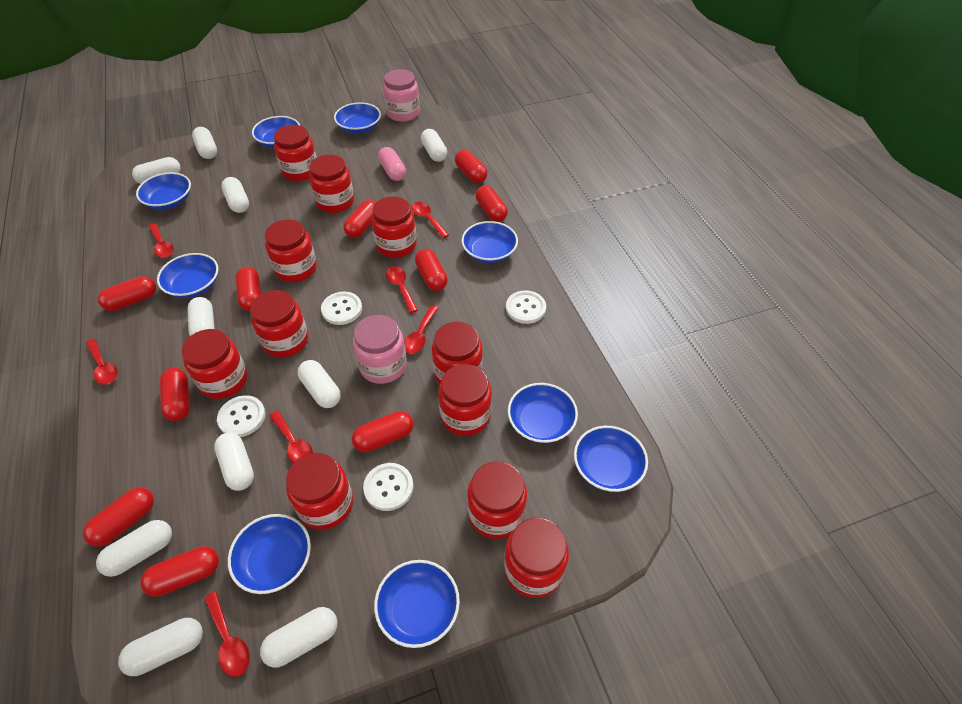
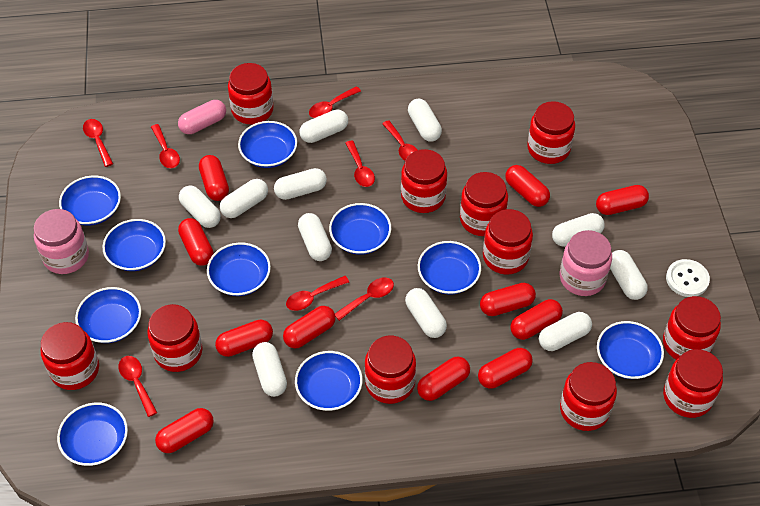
blue bowl: [136,172,191,209] [157,253,219,298] [228,514,311,594] [252,116,300,148] [334,102,381,133] [374,560,460,648] [462,221,518,263] [508,383,578,443] [574,426,648,492] = 9 -> [57,403,128,466] [59,176,121,226] [75,287,141,343] [102,219,166,271] [207,242,271,296] [238,121,297,168] [295,351,363,411] [329,203,391,255] [418,241,481,294] [597,321,664,379] = 10
red capsule: [83,487,154,546] [98,276,156,311] [140,546,219,597] [160,368,190,421] [236,267,261,311] [344,200,376,238] [352,411,414,452] [415,249,448,291] [455,150,488,183] [476,185,508,222] = 10 -> [155,408,214,453] [178,218,214,266] [199,155,229,201] [215,320,273,357] [283,306,336,348] [417,356,470,401] [478,348,533,389] [480,283,536,316] [505,165,550,207] [510,299,563,340] [596,185,649,215] = 11
red spoon: [86,339,118,385] [149,223,174,258] [204,591,250,677] [269,410,313,463] [386,266,418,313] [404,305,438,354] [411,202,449,238] = 7 -> [83,119,113,167] [119,356,157,417] [151,124,180,168] [286,276,349,311] [309,86,361,118] [335,278,394,321] [345,140,375,187] [382,120,417,161] = 8
white button: [217,395,265,437] [321,292,362,325] [363,463,414,511] [506,290,546,324] = 4 -> [666,259,710,297] = 1
white capsule: [96,520,172,577] [118,618,203,676] [132,157,181,184] [187,297,215,336] [192,127,217,159] [214,432,254,491] [221,177,249,213] [260,607,337,668] [298,360,341,408] [421,129,447,162] = 10 -> [179,186,221,228] [220,179,268,218] [252,342,287,397] [274,168,327,200] [298,213,332,261] [300,110,348,143] [405,288,447,338] [408,99,442,141] [539,312,592,351] [552,213,605,247] [610,250,648,300] = 11

